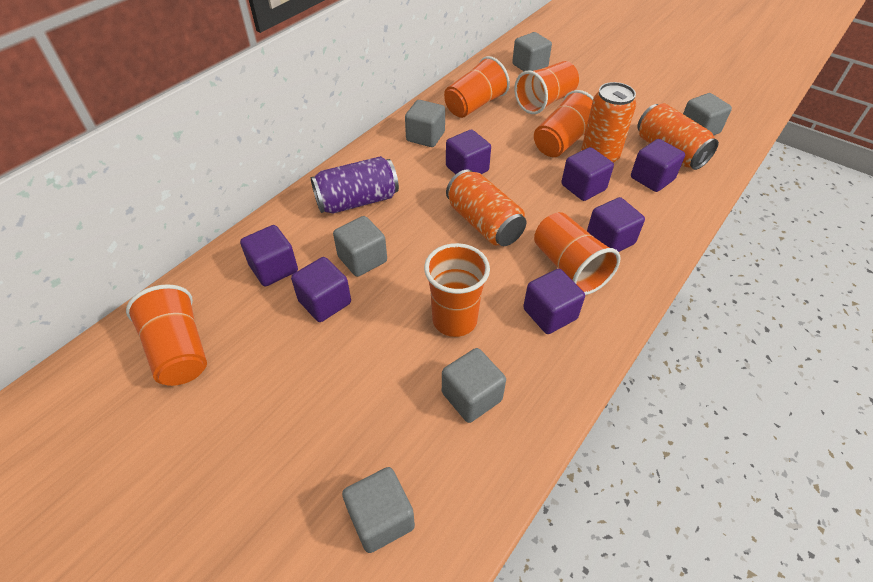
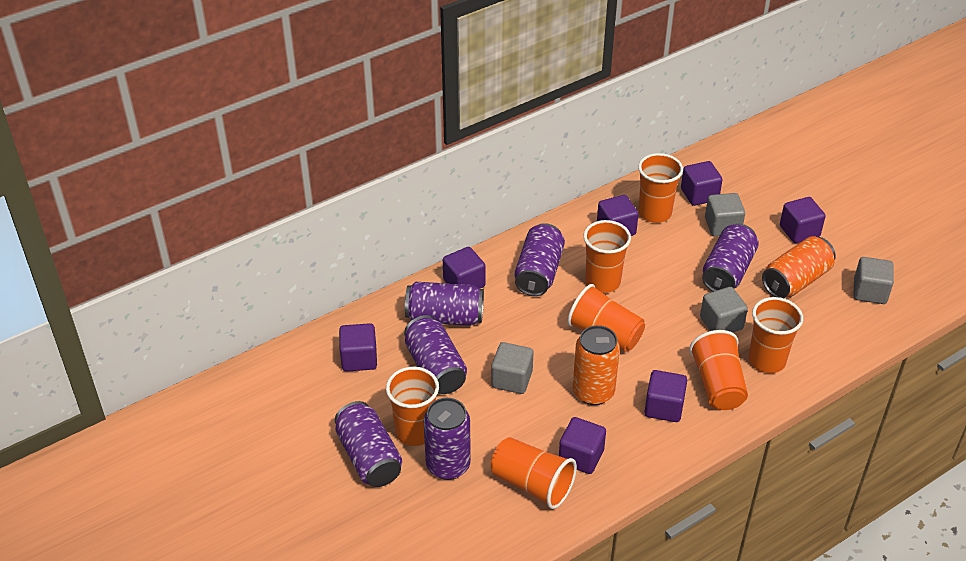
grey cube: [333,216,387,277] [342,467,415,553] [405,100,445,147] [442,348,506,423] [512,32,552,71] [683,93,732,136] = 6 -> [491,342,533,394] [700,287,748,333] [705,193,745,237] [854,257,894,304] = 4
orange can: [446,170,527,246] [581,82,636,163] [637,103,719,170] = 3 -> [573,325,620,405] [762,236,836,298] = 2
orange cup: [126,284,207,386] [424,243,490,337] [444,56,510,118] [514,61,579,114] [534,90,594,157] [534,212,620,295] = 6 -> [386,367,439,446] [491,437,577,509] [567,284,645,352] [583,220,631,293] [638,153,683,223] [689,330,748,410] [749,297,803,373] = 7
purple can: [311,156,399,214] = 1 -> [335,401,402,487] [404,315,467,394] [405,282,484,326] [424,398,471,480] [514,223,565,296] [702,224,759,292] = 6

